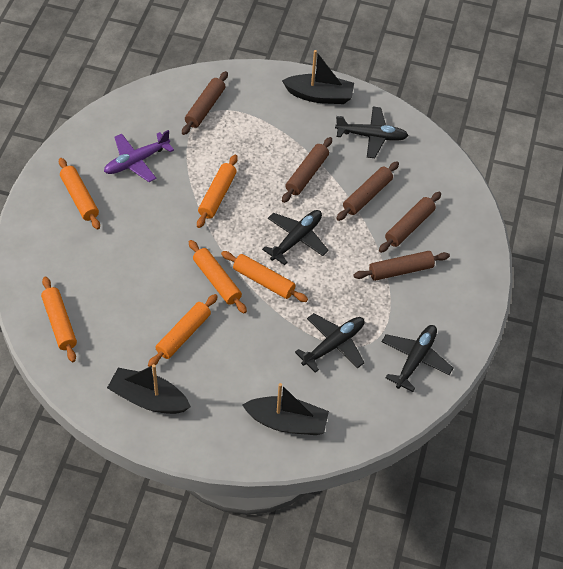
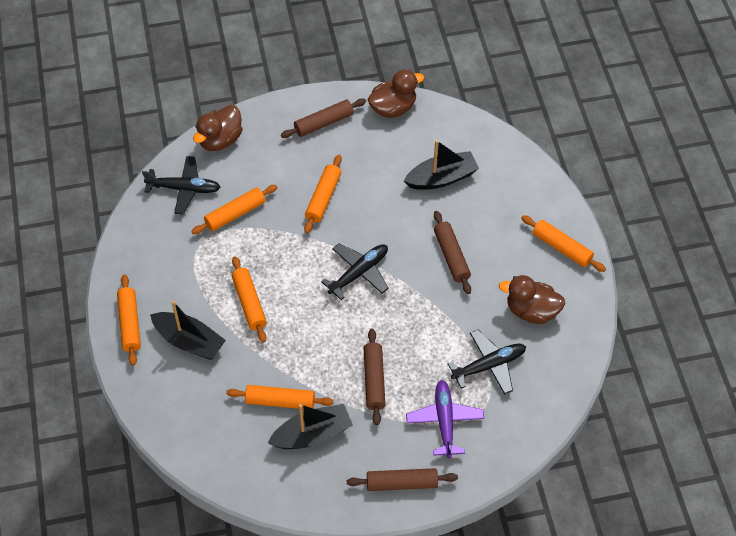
black plane: [262,210,329,265] [295,313,365,372] [335,107,409,158] [382,325,453,392] = 4 -> [142,156,221,214] [321,243,389,300] [448,330,526,395] = 3
brown duck: none = 0 -> [193,105,243,151] [367,69,424,118] [499,275,565,324] = 3
brown rolling pin: [182,71,228,135] [282,137,332,203] [336,161,399,221] [354,251,450,281] [379,192,441,253] = 5 -> [281,99,366,138] [347,468,458,491] [364,329,386,425] [434,211,471,294] = 4

